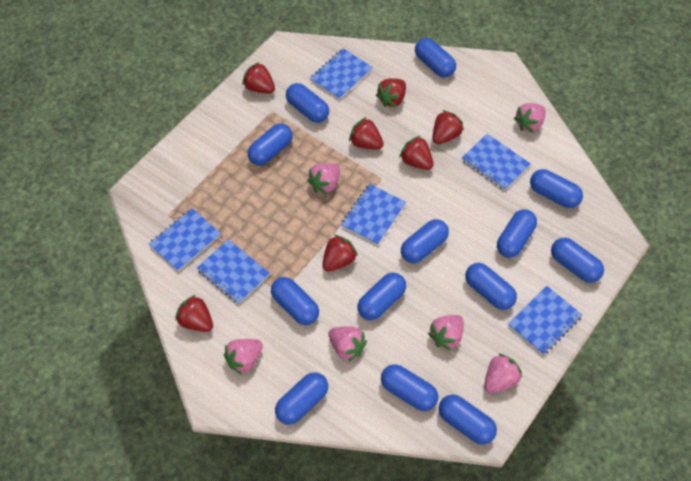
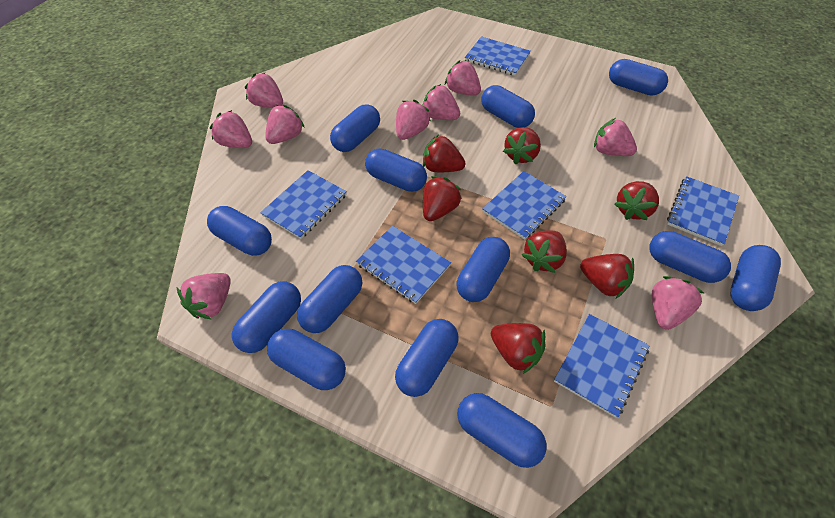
pink strawberry: [224,339,263,375] [307,163,340,194] [328,326,367,362] [428,315,464,351] [484,353,522,393] [514,103,546,133] = 6 -> [177,273,231,320] [210,110,252,148] [245,72,283,108] [265,105,305,144] [396,100,431,140] [422,84,460,120] [445,60,481,96] [594,118,637,156] [652,276,704,330] = 9

